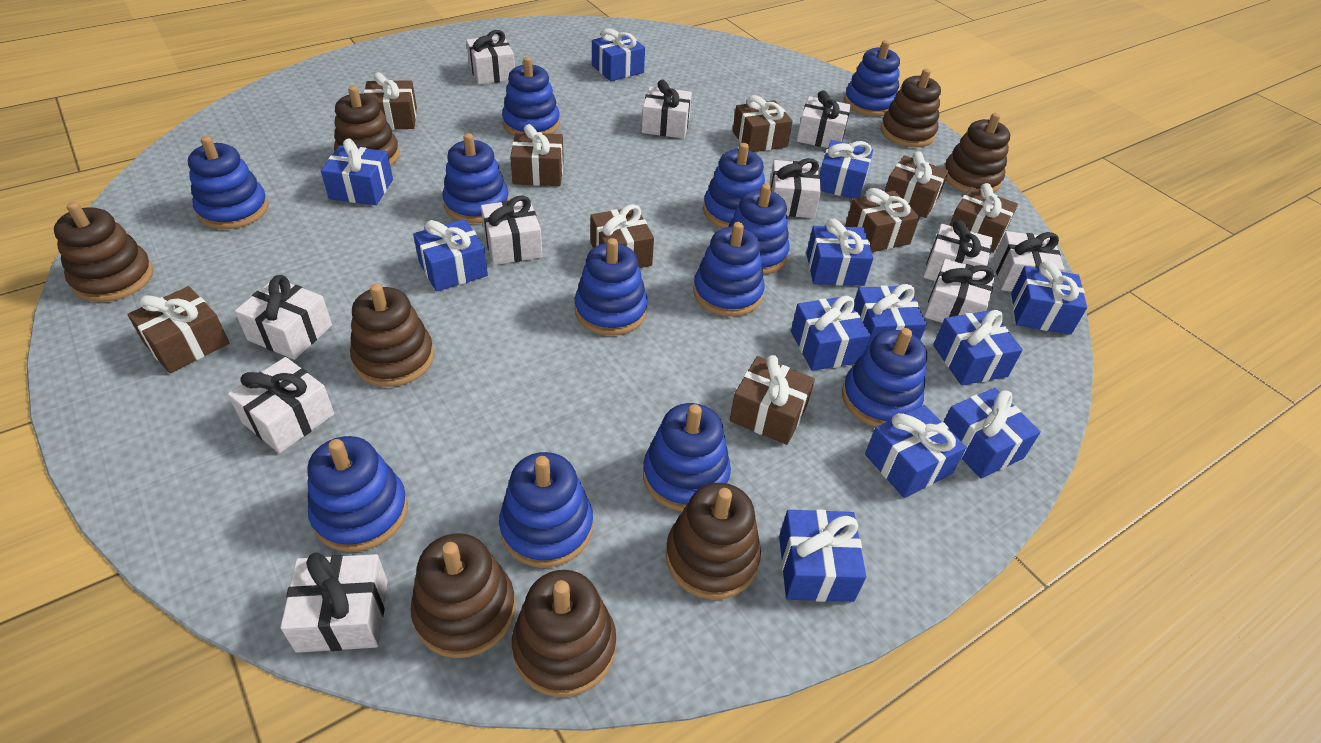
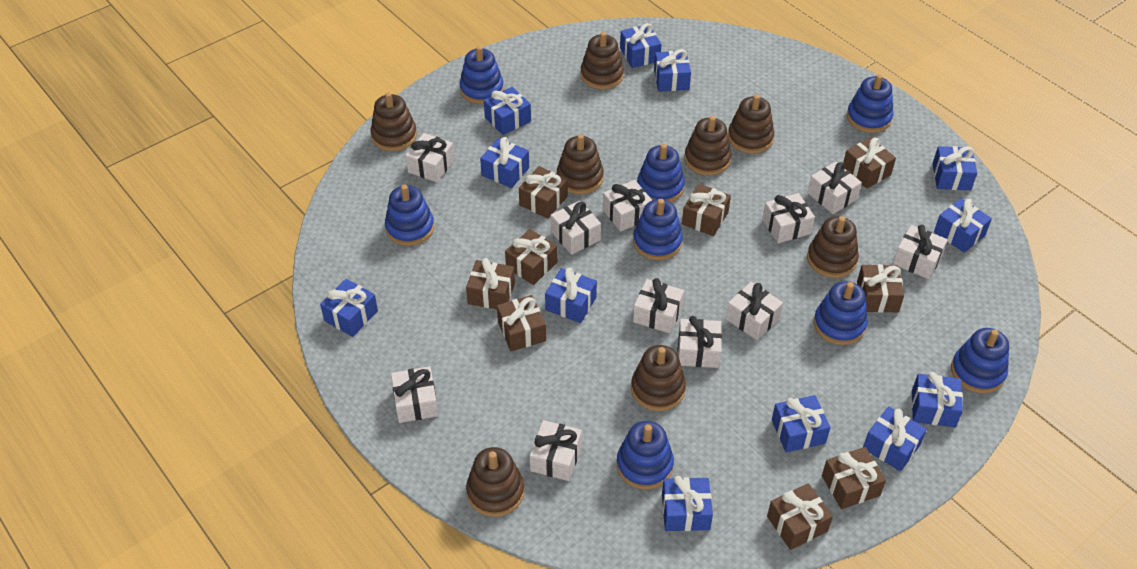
blue stacking toy: [188,136,268,229] [307,436,408,552] [443,133,509,223] [499,452,593,568] [502,57,560,136] [575,238,648,336] [643,403,731,512] [693,222,765,317] [703,143,765,228] [729,184,790,275] [842,328,927,427] [844,40,900,117] = 12 -> [385,185,434,246] [459,46,504,104] [617,421,674,489] [633,199,683,260] [637,144,685,202] [814,281,868,345] [847,74,894,133] [951,328,1009,393] = 8

